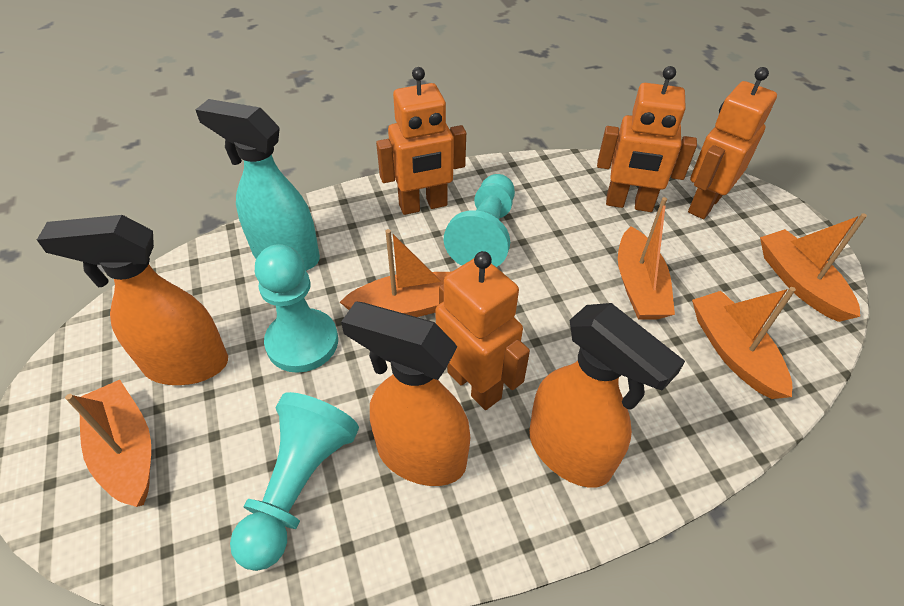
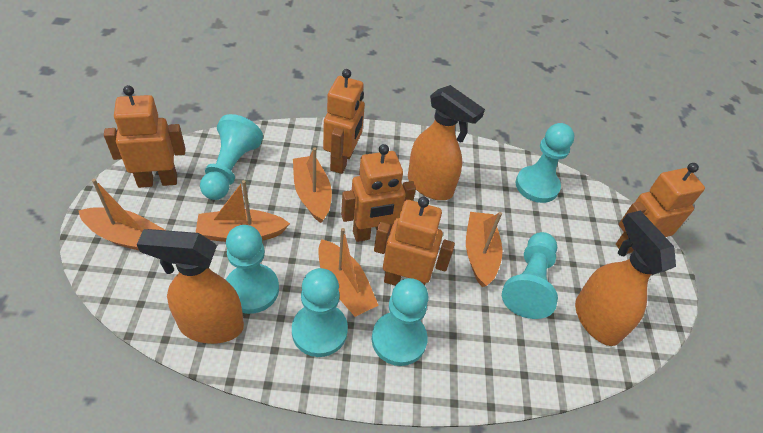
orange robot: [376,67,466,215] [435,251,530,410] [597,66,697,212] [688,67,777,219] = 4 -> [104,85,185,188] [323,69,365,174] [341,144,416,242] [374,197,455,286] [616,163,705,254] = 5
turquoise pawn: [230,392,359,571] [255,244,338,373] [444,174,515,267] = 3 -> [200,114,263,200] [226,225,279,314] [292,268,348,357] [372,278,429,366] [502,232,558,319] [516,123,575,203] = 6
turquoise spray bottle: [195,99,320,271] = 1 -> none = 0

